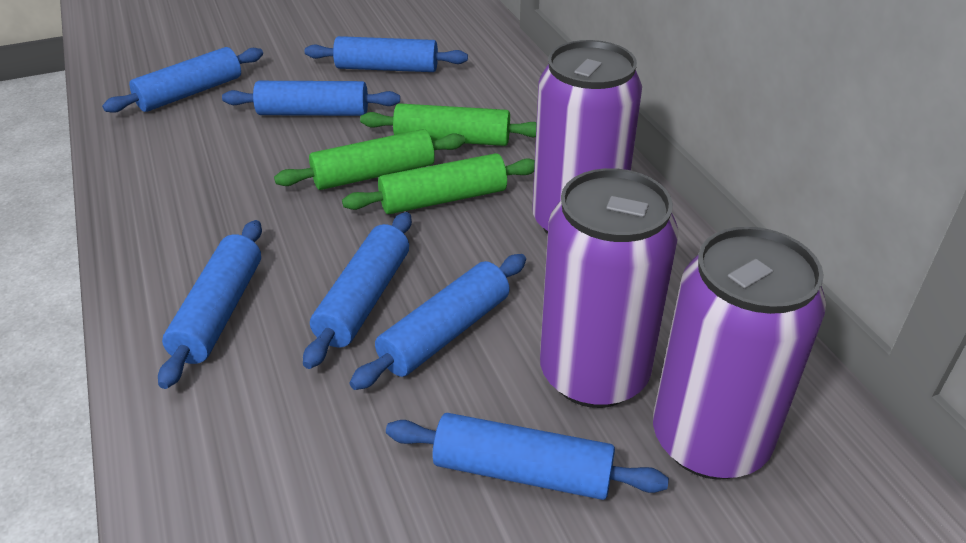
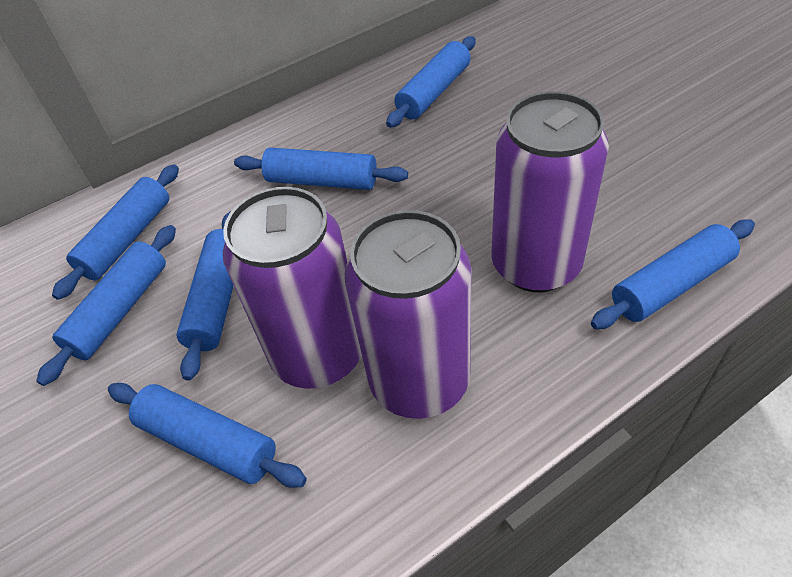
green rolling pin: [274,129,465,190] [342,153,535,214] [360,103,537,146] = 3 -> none = 0

